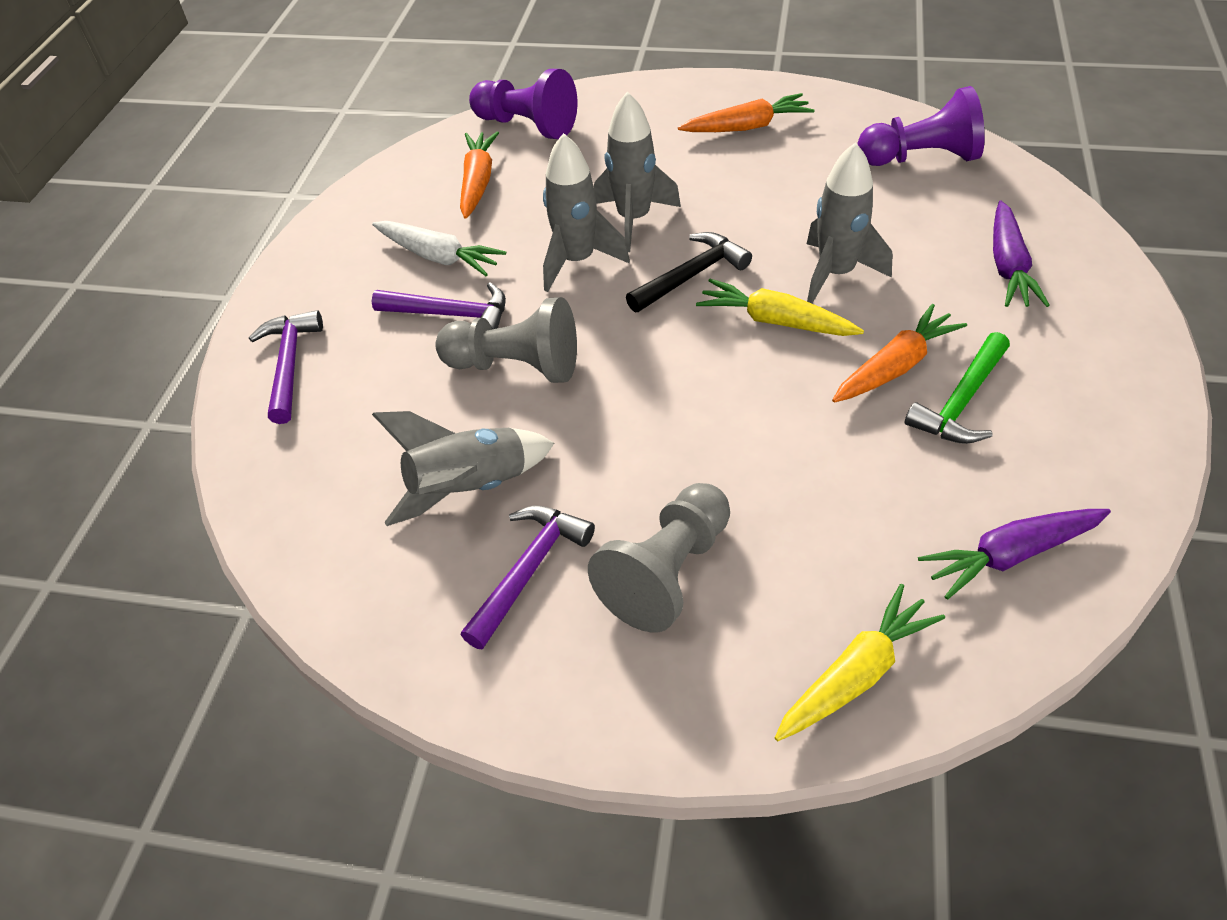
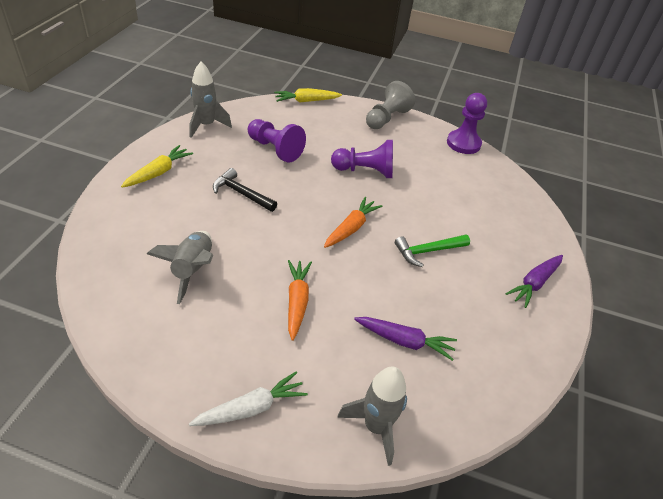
grey pawn: [435,297,577,383] [588,483,730,633] = 2 -> [366,81,415,129] = 1
grey rocket: [372,411,554,526] [543,133,630,292] [594,92,681,252] [807,142,892,303] = 4 -> [147,231,213,304] [189,62,232,138] [337,366,407,466] = 3
orange carrot: [460,131,499,219] [678,93,815,132] [832,304,967,403] = 3 -> [288,260,312,341] [324,197,383,248] = 2
purple hammer: [249,310,323,424] [372,282,506,329] [461,506,595,649] = 3 -> none = 0
purple pawn: [469,69,577,139] [858,86,985,166] = 2 -> [248,119,306,162] [331,140,393,178] [447,93,487,154] = 3

